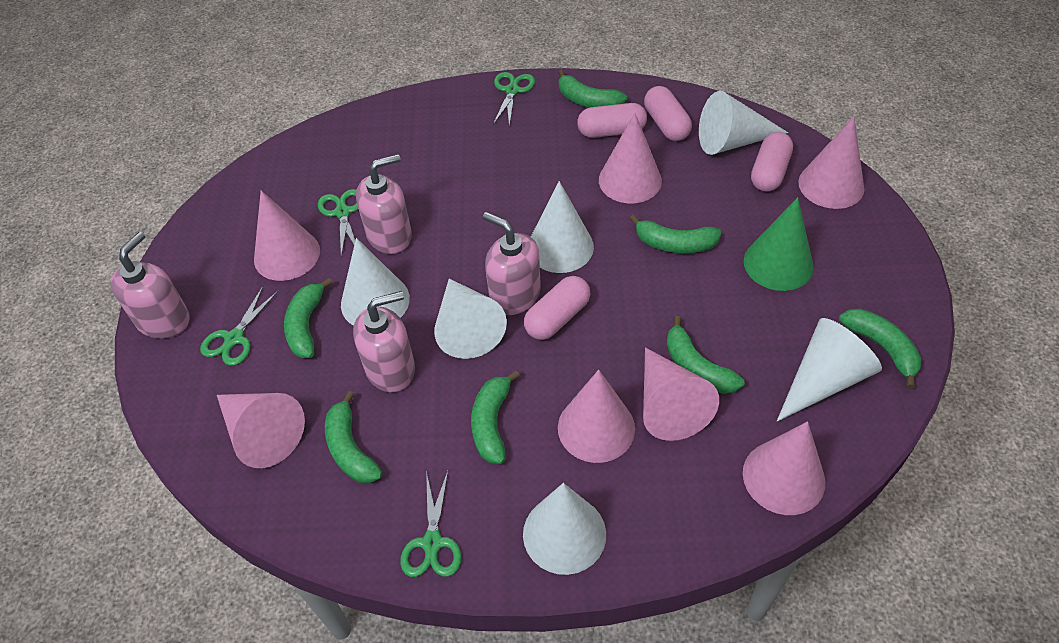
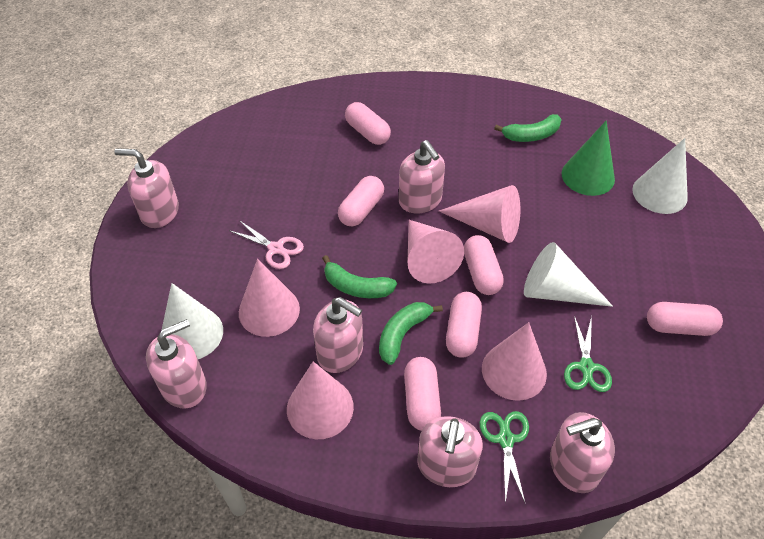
green banana: [284,277,333,358] [325,391,382,483] [471,370,520,464] [558,69,627,108] [629,214,721,253] [666,316,744,394] [839,308,922,389] = 7 -> [322,255,397,298] [379,302,443,365] [494,114,562,142] = 3
green scissors: [200,286,279,366] [318,189,359,256] [400,471,462,577] [493,72,535,127] = 4 -> [479,411,529,504] [564,316,612,392] = 2
pink capsule: [524,276,591,340] [577,103,647,138] [644,86,692,141] [751,132,793,192] = 4 -> [338,176,384,226] [345,102,391,145] [404,357,441,431] [446,292,482,358] [464,235,504,295] [647,302,723,336] = 6
pink cone: [217,393,305,468] [254,191,320,281] [558,370,635,463] [599,113,662,203] [643,347,719,441] [743,421,825,515] [798,117,865,209] = 7 -> [239,259,300,337] [287,361,354,439] [407,220,464,284] [439,185,521,243] [482,322,547,401] = 5
pink scissors: none = 0 -> [230,220,304,269] = 1
pink soap dispenser: [111,232,190,339] [353,291,415,392] [356,154,412,254] [483,212,541,315] = 4 -> [114,148,179,228] [146,319,207,408] [313,297,363,373] [399,140,445,214] [417,416,483,487] [550,412,615,493] = 6
white cone: [341,238,410,325] [434,279,507,359] [523,483,606,575] [531,181,594,273] [699,91,788,155] [777,318,882,421] = 6 -> [162,283,223,359] [524,242,613,307] [632,138,688,214] = 3

